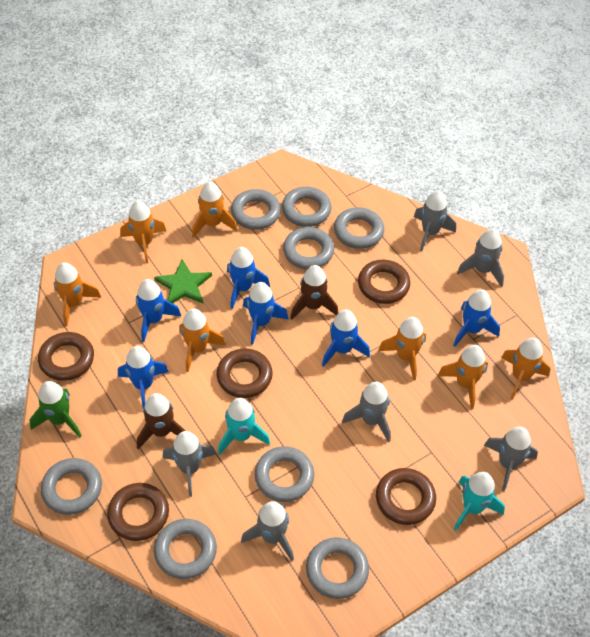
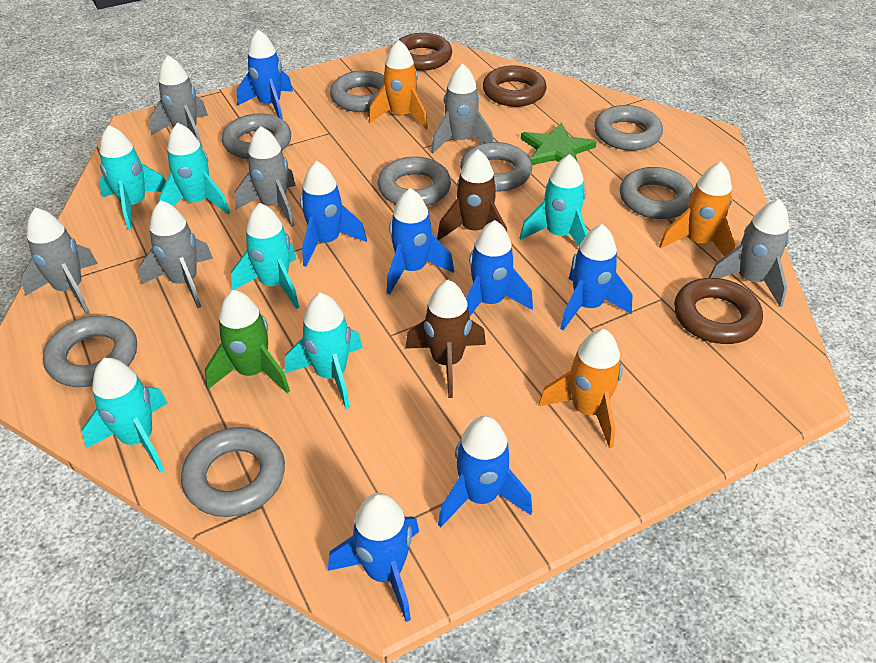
blue rocket: [118,346,169,409] [136,279,181,342] [227,247,270,309] [243,282,289,345] [322,309,370,367] [453,289,500,347] = 6 -> [237,29,293,120] [300,161,367,267] [328,493,419,622] [387,188,454,295] [438,416,532,527] [466,220,533,316] [560,224,633,330] = 7
brown ring: [38,332,94,381] [107,483,169,541] [216,348,273,398] [358,260,410,304] [376,468,436,525] = 5 -> [395,33,452,71] [483,66,547,107] [674,278,763,344] = 3
orange rocket: [54,262,101,326] [120,201,166,264] [179,309,226,372] [192,182,238,238] [378,317,426,381] [438,345,488,409] [501,337,550,400] = 7 -> [369,40,428,129] [539,329,623,449] [659,162,735,256] = 3
turquoise rocket: [218,398,270,455] [454,472,505,531] = 2 -> [82,358,168,473] [99,125,166,230] [158,123,230,214] [231,203,299,309] [285,293,363,409] [520,154,588,246] = 6

